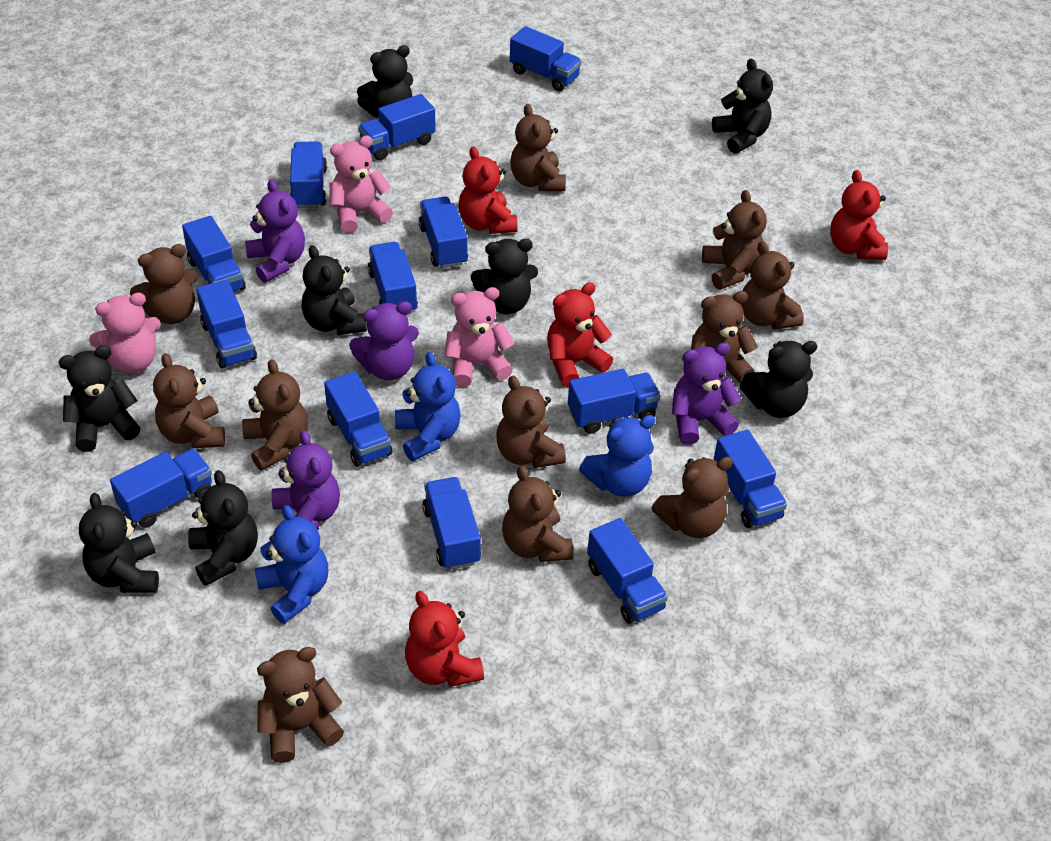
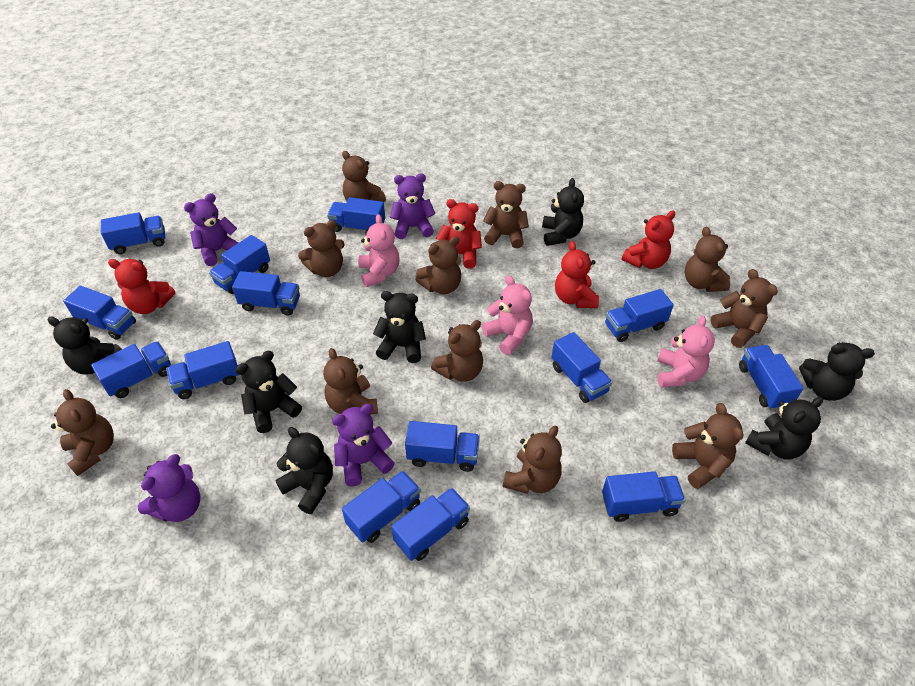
black teddy bear: [59,346,140,452] [79,493,159,593] [188,470,258,586] [301,245,367,335] [357,45,413,118] [471,239,538,314] [712,59,773,154] [740,341,817,418] = 8 -> [48,316,122,374] [235,351,302,433] [275,427,333,514] [373,291,426,363] [542,178,584,246] [745,397,823,460] [799,342,875,401] = 7
blue teddy bear: [255,505,328,624] [395,352,461,461] [579,415,655,497] = 3 -> none = 0
blue truck: [110,449,212,528] [182,216,246,292] [196,280,257,369] [290,141,327,208] [324,371,392,467] [358,94,435,160] [368,242,418,314] [419,197,468,268] [422,477,481,570] [510,26,582,91] [568,369,660,434] [587,518,668,624] [713,430,787,528] = 13 -> [63,286,136,340] [91,341,171,398] [101,212,165,254] [166,341,239,399] [209,235,270,294] [232,271,300,316] [327,197,385,232] [342,471,421,543] [391,488,470,561] [405,421,480,472] [551,332,612,403] [602,471,685,522] [605,289,674,342] [739,345,804,410] = 14

